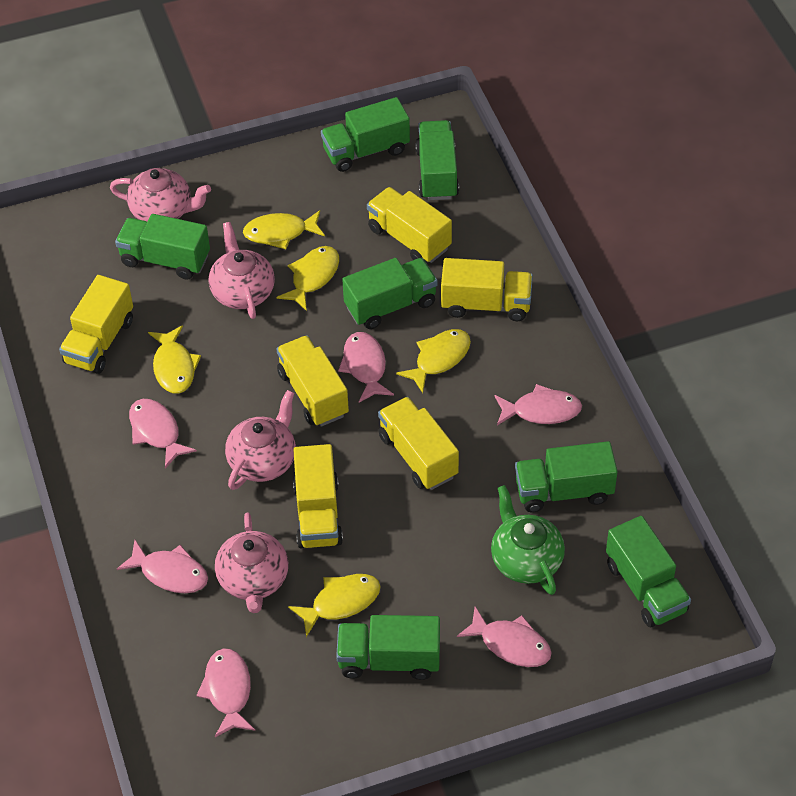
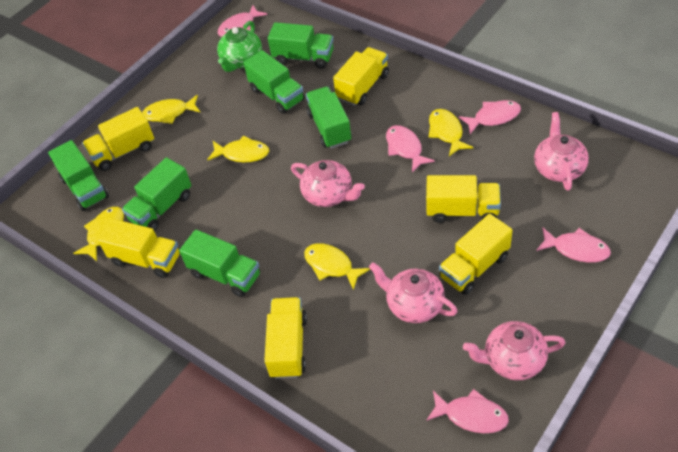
green truck: [115,214,210,280] [321,97,410,172] [336,615,440,680] [342,258,438,329] [415,120,459,200] [515,441,618,512] [606,516,691,627] = 7 -> [48,140,109,211] [122,157,192,231] [179,229,260,297] [244,50,305,114] [268,22,333,69] [306,87,352,149] = 6
pink fish: [117,540,208,593] [129,399,197,468] [196,648,255,737] [338,332,394,403] [457,607,552,667] [494,384,582,425] = 6 -> [218,5,267,37] [386,125,435,172] [426,389,509,433] [459,100,521,134] [536,227,611,263] = 5

